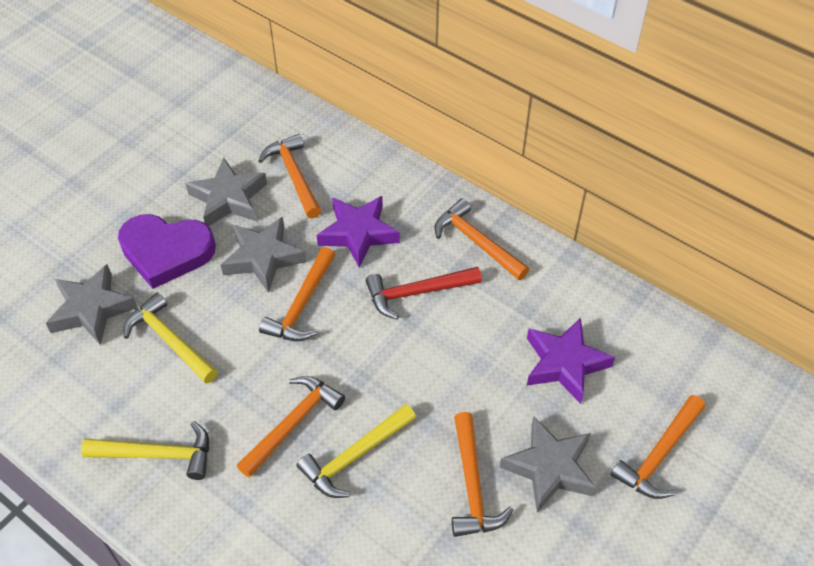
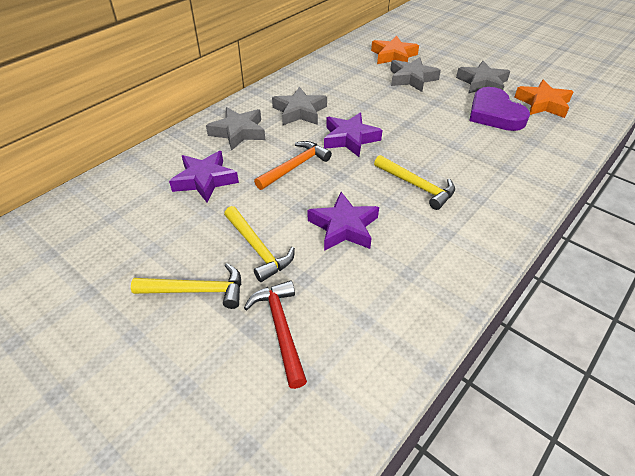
orange hammer: [237,376,345,478] [258,134,321,218] [259,247,335,341] [435,198,529,280] [452,412,513,537] [610,395,705,499] = 6 -> [254,141,332,190] = 1
orange star: none = 0 -> [371,36,419,64] [514,80,573,118] = 2
purple star: [317,196,400,268] [527,318,615,404] = 2 -> [169,151,239,202] [308,192,379,251] [324,113,382,157] = 3

